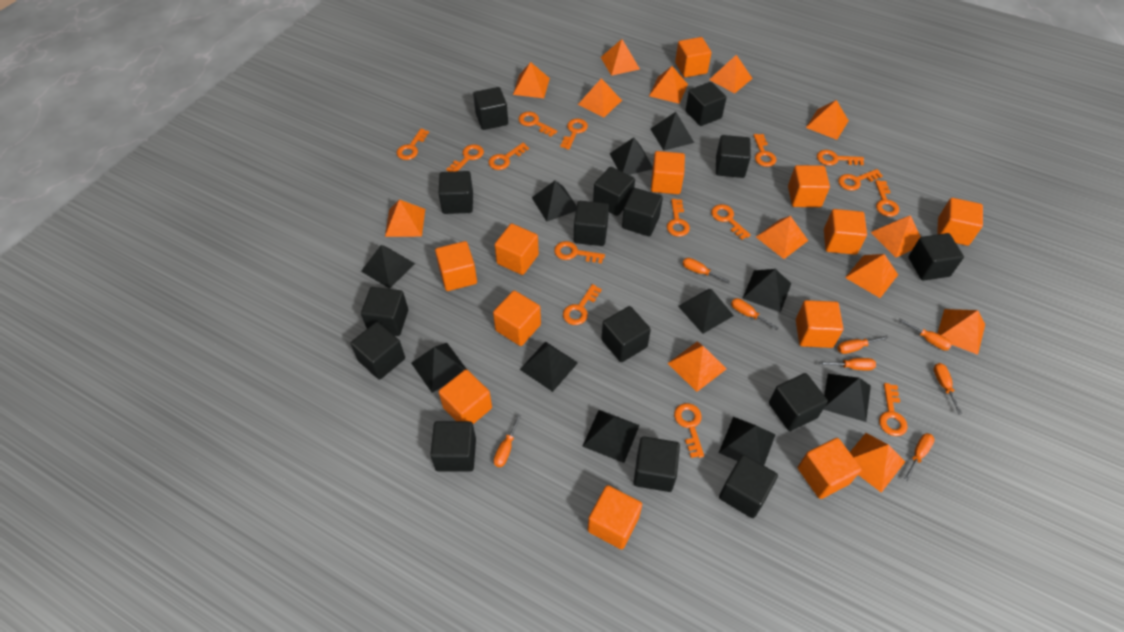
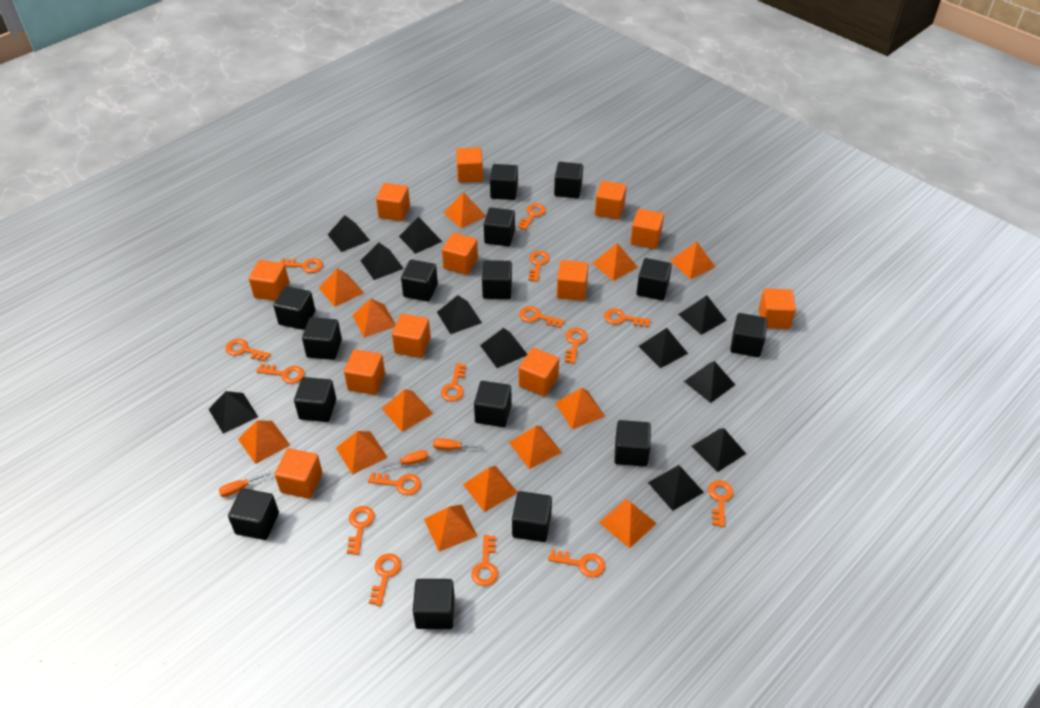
orange screwdriver: [494,414,521,467] [683,258,730,283] [731,298,779,330] [819,358,876,370] [837,335,889,354] [898,319,952,350] [904,433,935,481] [933,363,962,414] = 8 -> [219,471,271,497] [378,450,429,470] [433,438,484,450] = 3

